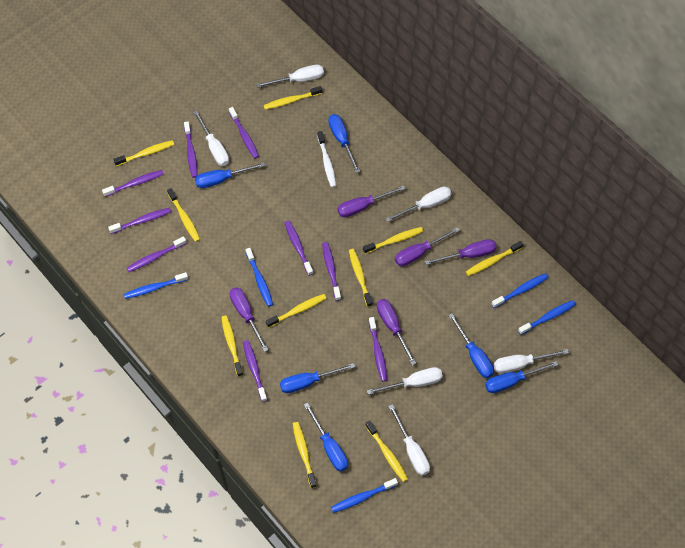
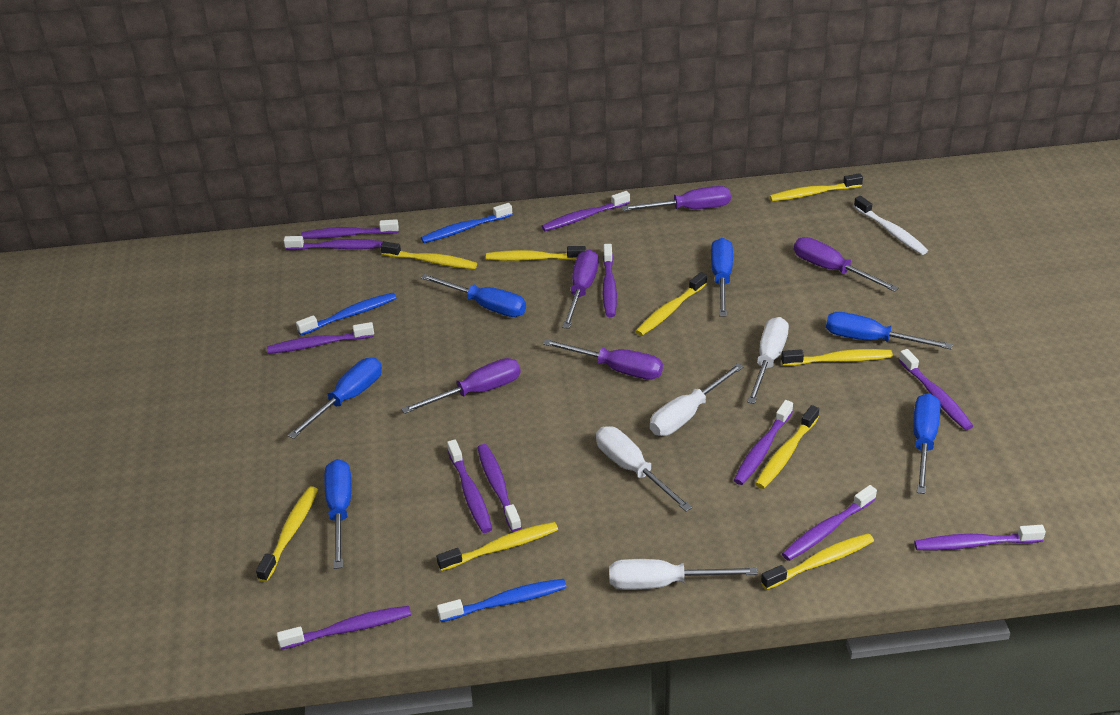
blue toothbrush: [124,272,188,299] [245,248,273,307] [331,478,398,513] [491,273,548,308] [518,300,576,335] = 5 -> [296,293,396,335] [421,203,513,243] [437,579,567,622] = 3
purple toothbrush: [102,170,163,197] [108,208,171,234] [127,236,187,272] [184,121,197,178] [229,107,259,159] [243,340,267,402] [285,221,314,276] [322,242,341,301] [369,317,387,382] = 9 -> [267,322,374,354] [277,606,411,650] [284,236,383,250] [301,219,399,239] [447,439,492,533] [477,444,522,532] [542,191,630,231] [603,244,617,317] [734,400,793,485] [782,485,877,561] [899,349,973,430] [914,525,1046,550] = 12
white screwdriver: [193,110,229,166] [257,64,324,88] [367,367,443,395] [386,186,452,222] [388,404,430,476] [494,349,569,373] = 6 -> [596,426,692,512] [609,559,758,590] [650,363,744,436] [747,317,789,404] = 4
yellow toothbrush: [113,140,174,166] [167,188,200,242] [221,316,243,377] [263,86,322,110] [266,294,326,328] [293,422,317,488] [349,249,373,307] [363,227,423,254] [365,421,408,482] [466,241,523,276] = 10 -> [256,486,318,582] [380,241,477,269] [436,522,558,571] [486,246,586,261] [636,272,707,336] [755,405,819,489] [761,533,874,590] [769,173,863,201] [781,349,893,366] = 9

